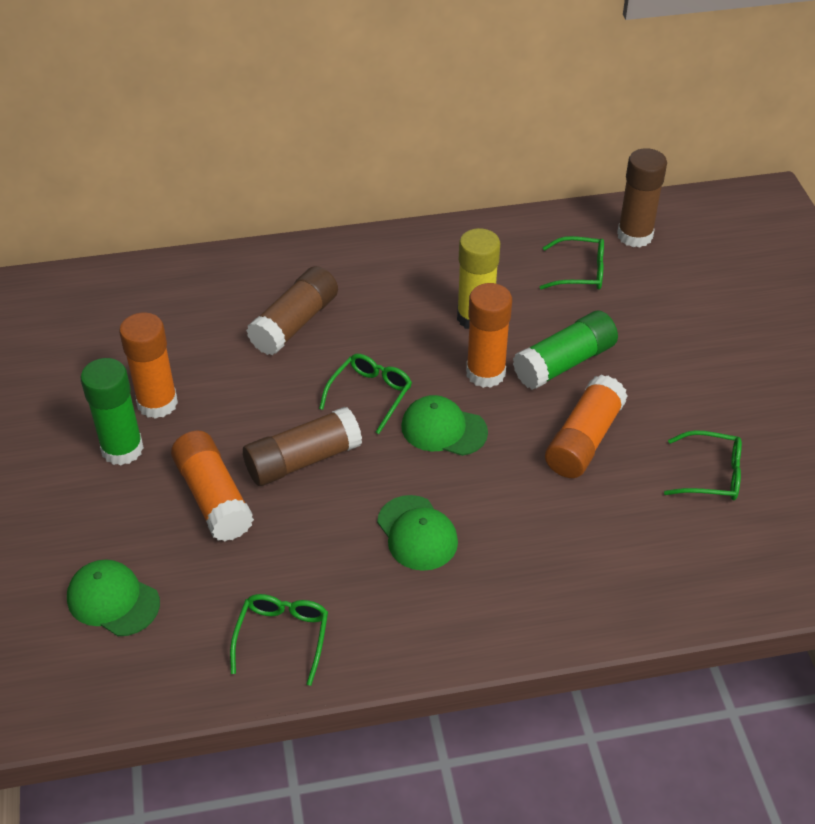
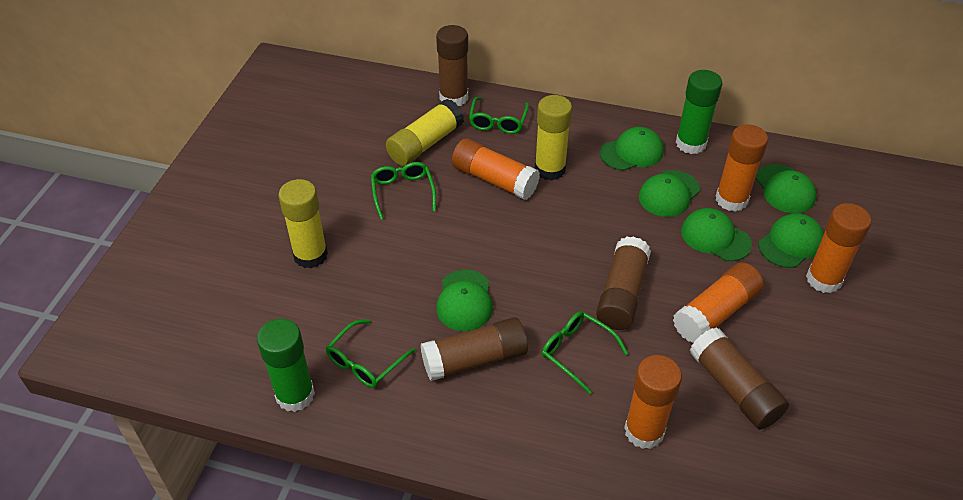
brown glue stick: [243,407,362,486] [246,266,338,355] [617,148,667,247] = 3 -> [420,317,528,381] [436,25,468,106] [596,236,651,330] [690,327,789,429] = 4
green cap: [67,559,160,636] [377,495,458,571] [401,395,488,456] = 3 -> [436,270,493,331] [600,127,664,171] [639,170,700,217] [681,208,752,261] [756,164,816,213] [759,213,824,268] = 6
orange glue stick: [119,313,178,419] [171,431,254,542] [466,283,512,388] [545,375,628,478] = 4 -> [452,138,540,200] [624,355,682,449] [673,263,763,343] [716,125,768,212] [806,203,871,293] = 5
yellow glue stick: [457,228,500,329] = 1 -> [278,179,328,268] [386,99,464,166] [535,95,572,181] = 3

